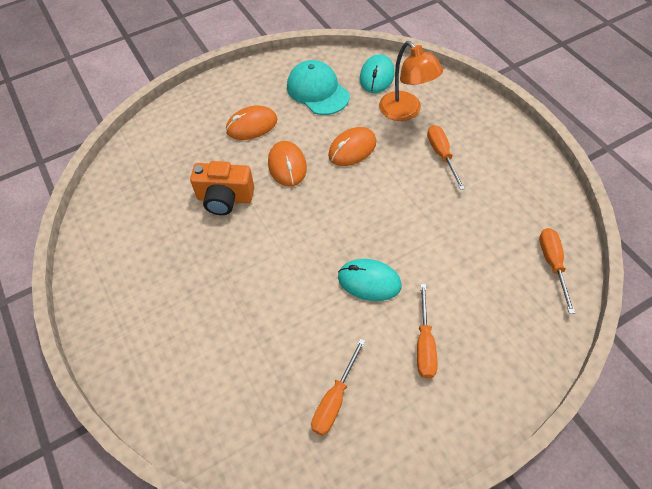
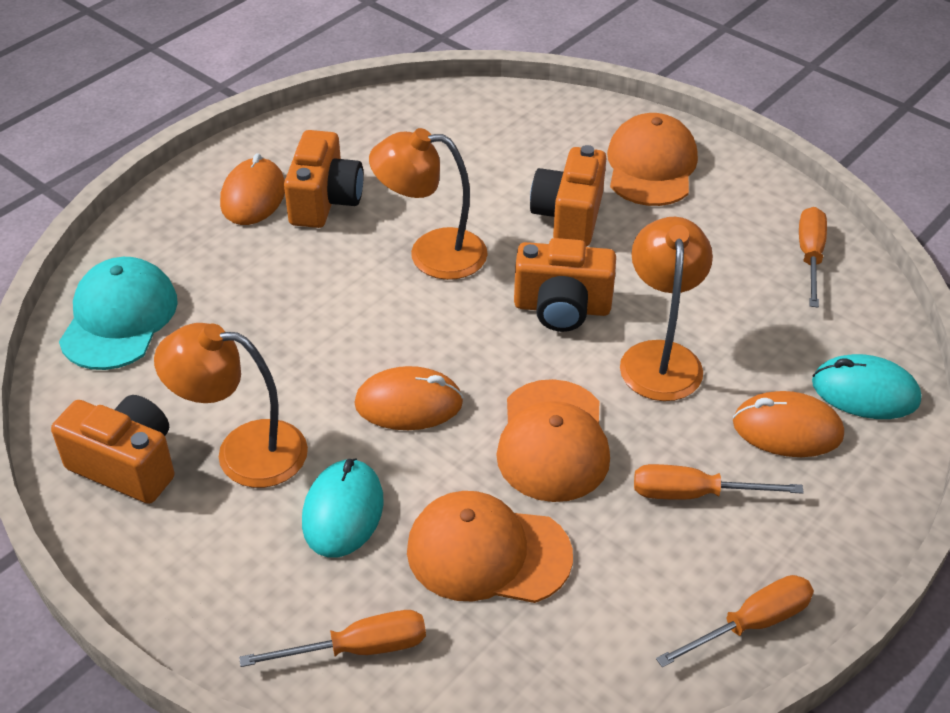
orange camera: [190,161,254,215] = 1 -> [51,395,175,504] [284,130,364,228] [514,238,616,332] [530,145,606,247] = 4
orange cap: none = 0 -> [407,491,573,603] [496,379,610,502] [607,113,698,206] = 3
orange lamp: [379,41,443,121] = 1 -> [154,323,308,488] [369,128,488,280] [620,217,713,401] = 3

